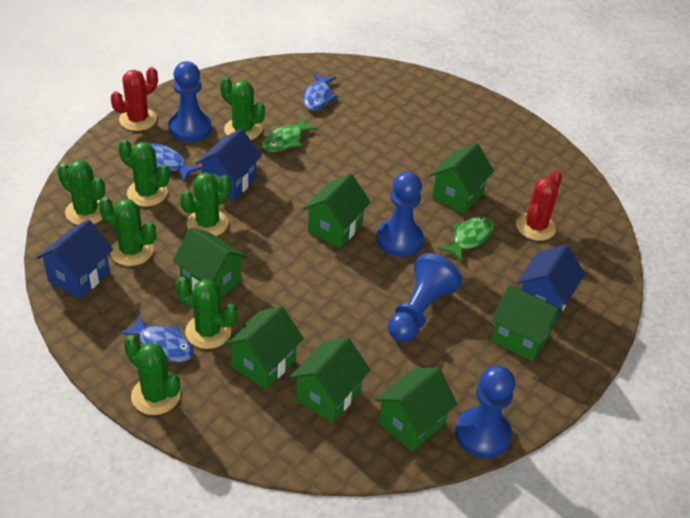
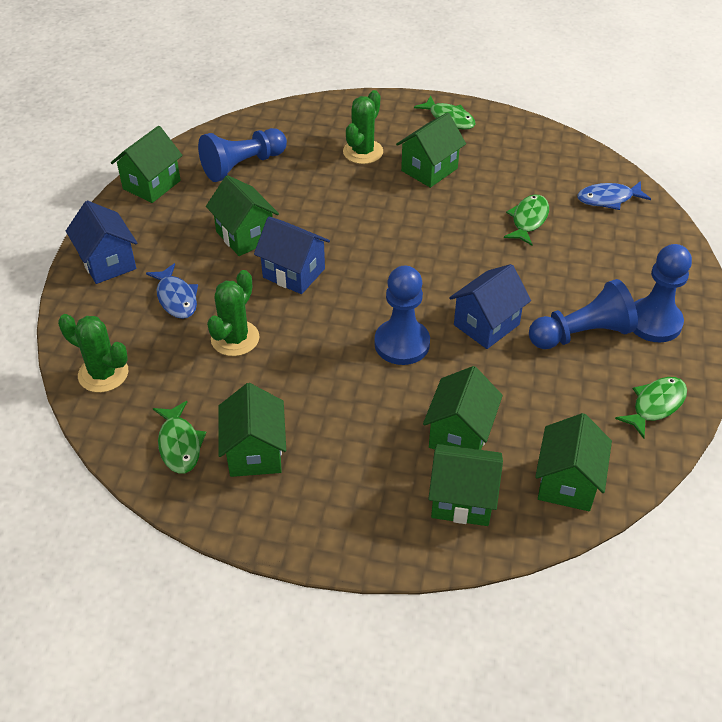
blue fish: [119,314,194,362] [150,143,202,182] [303,73,338,111] = 3 -> [146,263,198,319] [577,181,651,210] = 2
green cactus: [57,160,105,225] [99,197,156,266] [118,139,170,207] [124,335,180,415] [176,277,238,349] [180,172,231,236] [220,77,265,140] = 7 -> [58,314,128,393] [207,270,259,356] [343,90,383,164] = 3
green fish: [262,117,318,152] [438,216,494,262] = 2 -> [153,401,206,474] [414,96,476,130] [504,194,549,245] [615,377,687,438] = 4
red cactus: [111,67,158,131] [516,171,562,241] = 2 -> none = 0

